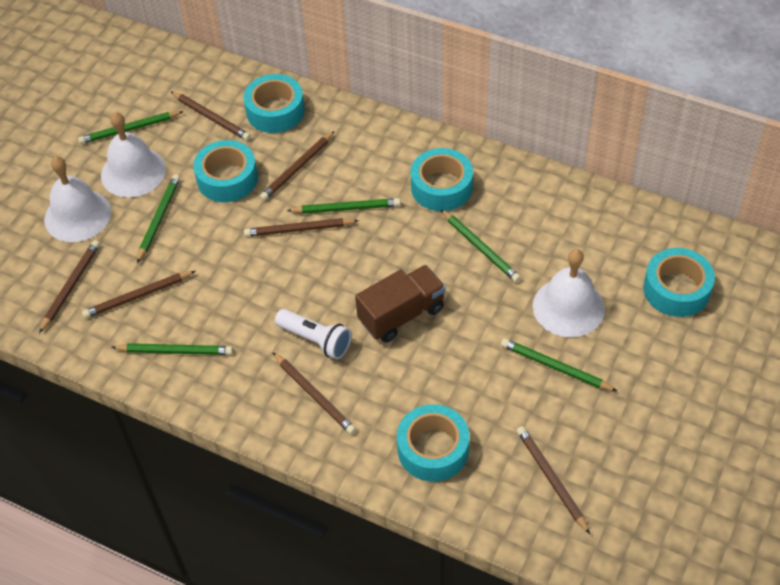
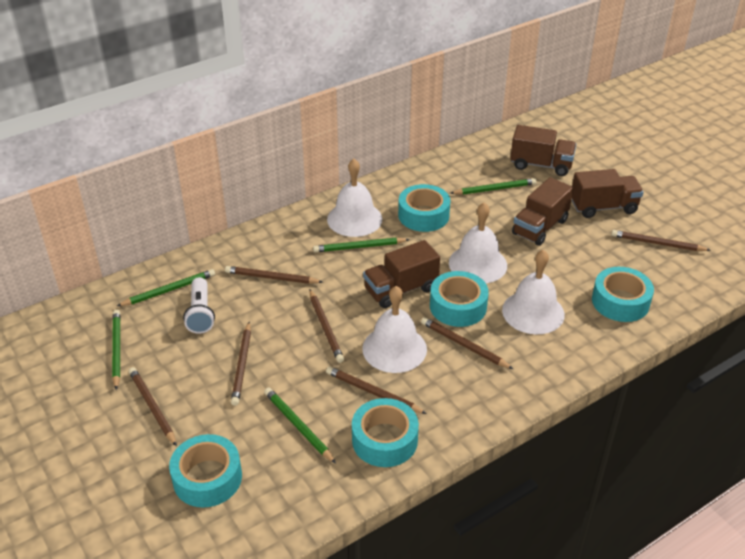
brown truck: [355,265,446,342] = 1 -> [363,240,440,308] [510,125,576,176] [512,177,574,246] [572,169,644,218] = 4
green pencil: [78,111,184,144] [111,343,233,355] [137,174,180,263] [287,198,401,214] [441,209,521,282] [501,338,617,391] = 6 -> [112,310,121,390] [117,269,215,306] [264,387,336,464] [313,237,410,253] [450,178,536,195] = 5
white bell: [44,156,111,242] [101,112,166,197] [533,249,605,337] = 3 -> [327,159,383,237] [362,286,427,373] [449,202,507,284] [502,249,565,334] = 4

